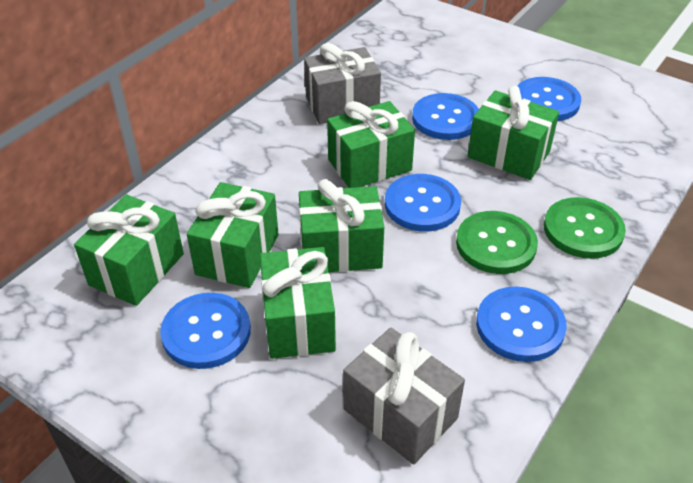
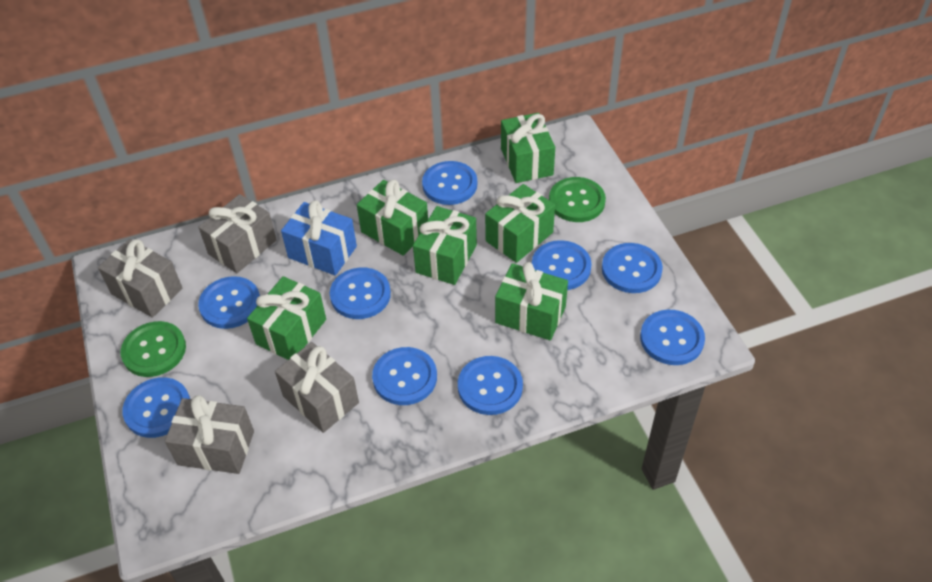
blue button: [160,293,251,369] [385,174,461,232] [412,93,479,140] [476,286,567,362] [517,77,581,121] = 5 -> [122,377,190,438] [198,276,260,329] [330,267,391,319] [372,347,437,405] [422,161,477,205] [458,356,523,415] [532,240,592,290] [602,243,663,293] [640,310,705,365] = 9
blue gift: none = 0 -> [281,200,357,276] = 1
grey gift: [304,43,381,124] [343,327,465,465] = 2 -> [98,239,182,318] [165,395,254,474] [198,194,277,273] [275,342,359,433] = 4

